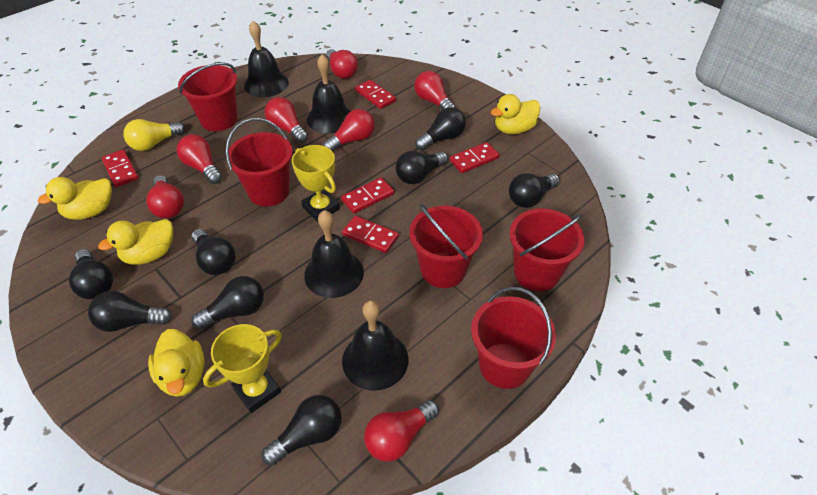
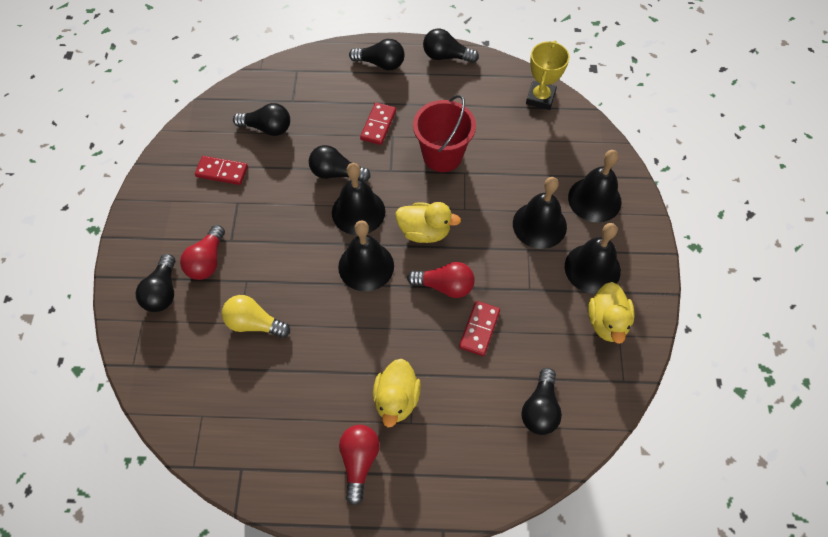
black bell: [244,21,289,97] [304,210,364,298] [307,54,351,133] [342,300,408,390] = 4 -> [332,163,385,235] [338,220,394,291] [513,177,567,249] [565,223,621,294] [568,150,622,223] = 5
black light bulb: [69,249,113,299] [88,291,172,332] [191,229,235,275] [191,276,264,329] [262,395,342,466] [396,151,448,184] [415,107,466,150] [509,173,560,208] = 8 -> [136,254,175,312] [233,103,290,136] [309,145,371,182] [349,39,405,70] [423,29,479,63] [521,368,562,435] = 6
red bucket: [178,62,238,131] [226,118,293,207] [409,204,483,288] [471,287,556,389] [509,209,585,291] = 5 -> [413,95,476,172] = 1
red domino: [102,150,139,187] [341,177,394,213] [342,216,399,253] [355,80,396,109] [449,142,500,173] = 5 -> [195,156,248,185] [360,103,396,145] [459,301,500,356] = 3
red light bulb: [146,175,184,218] [177,134,222,184] [265,97,308,143] [323,109,375,152] [326,49,358,79] [364,400,439,462] [414,71,456,110] = 7 -> [180,225,225,280] [339,425,380,505] [407,262,475,298] = 3
yellow duck: [38,177,112,220] [98,219,173,265] [148,329,205,397] [491,94,541,134] = 4 -> [373,359,421,428] [396,202,461,243] [588,282,634,344] = 3
yellow trophy: [203,324,282,413] [292,145,340,222] = 2 -> [526,41,570,110] = 1

